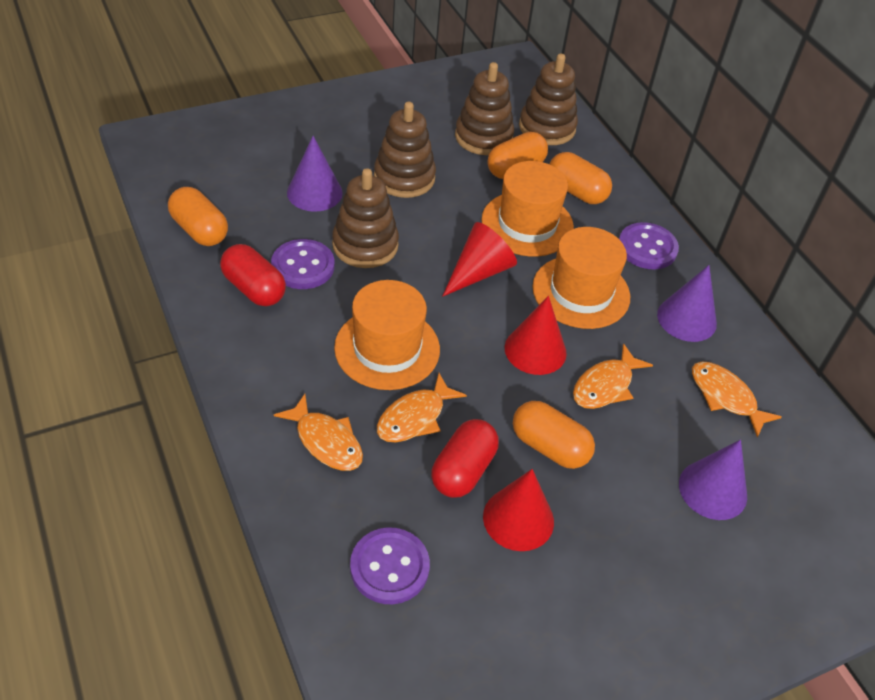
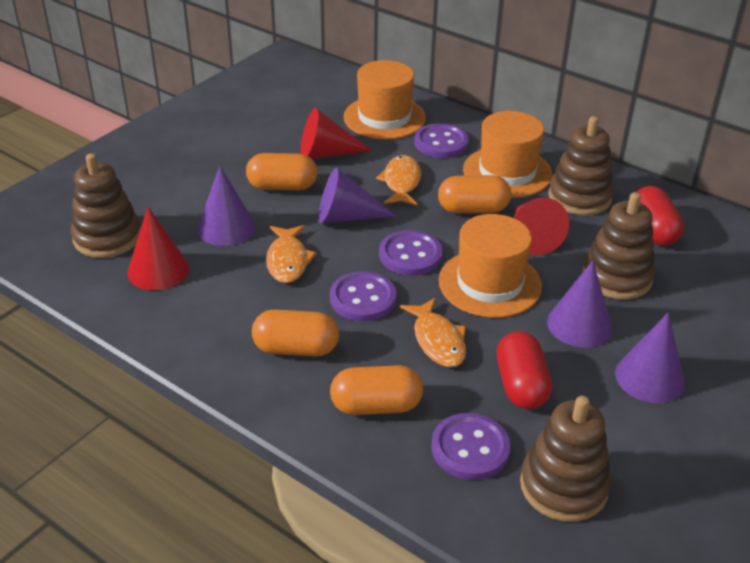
orange fish: [274,394,363,471] [377,373,467,442] [573,343,653,409] [692,362,782,437] = 4 -> [266,225,317,283] [376,155,421,206] [400,298,466,367] = 3
purple button: [271,239,335,289] [350,527,430,604] [619,222,679,269] = 3 -> [330,271,397,321] [379,230,443,276] [414,123,469,158] [431,413,511,480] = 4
purple cone: [287,136,343,212] [657,265,717,342] [679,440,747,520] = 3 -> [197,166,255,246] [319,168,397,223] [547,260,612,347] [615,313,685,403] = 4

